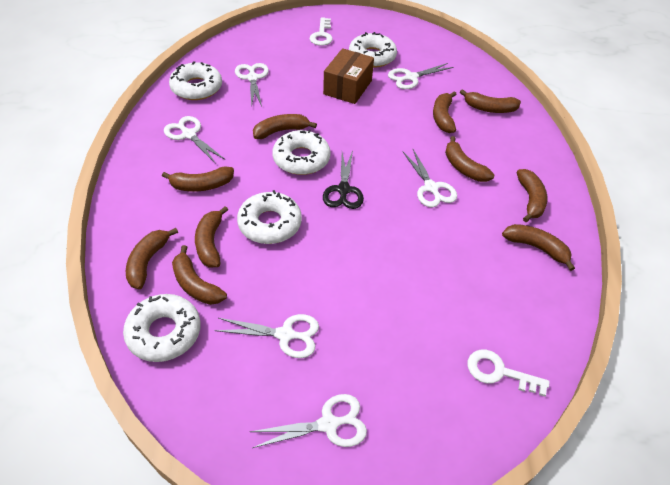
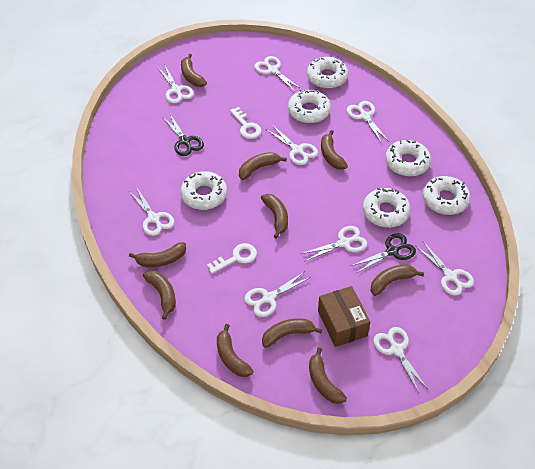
black scissors: [323,151,364,209] = 1 -> [163,114,204,156] [351,233,416,273] = 2
white donut: [123,294,201,362] [169,61,222,100] [237,190,302,244] [272,129,330,175] [349,32,397,68] = 5 -> [180,171,227,210] [288,89,331,123] [307,57,348,89] [363,188,410,228] [385,140,431,176] [423,176,470,215] = 6
white scissors: [164,116,224,164] [214,314,319,358] [235,63,269,106] [250,394,367,448] [388,63,454,89] [403,149,457,207] = 6 -> [130,188,174,236] [157,64,194,103] [244,271,311,317] [254,56,301,92] [265,125,318,165] [301,226,367,262] [347,101,388,144] [373,327,428,393] [416,242,474,296] = 9

